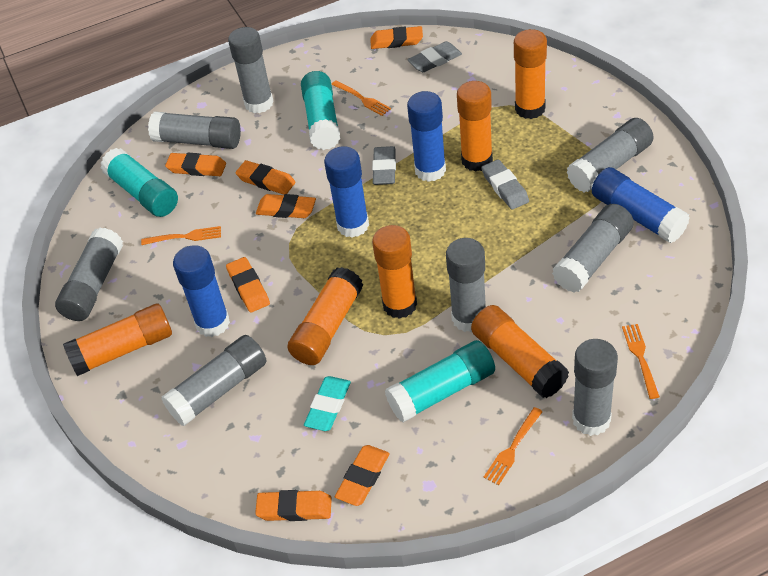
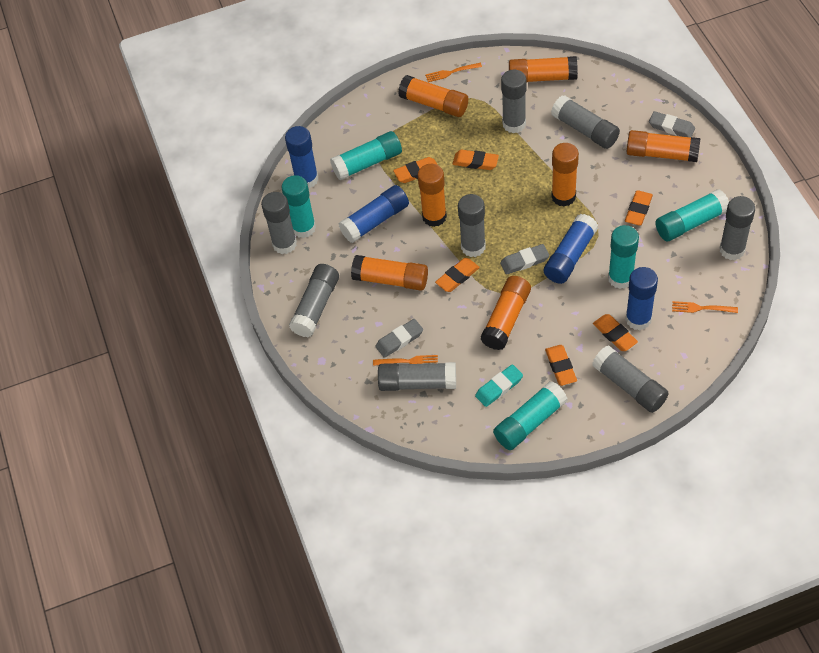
orange eraser: [165,153,226,176] [226,257,270,313] [236,160,295,195] [255,490,332,521] [256,194,316,218] [335,445,390,506] [370,26,423,49] = 7 -> [393,157,438,183] [435,258,480,292] [453,150,499,170] [545,345,577,386] [593,314,638,351] [625,190,653,226] = 6
orange fork: [141,226,221,245] [331,80,391,116] [484,407,543,485] [622,324,660,399] = 4 -> [373,355,438,366] [425,63,482,82] [672,301,738,313] = 3
orange glue stick: [63,304,172,376] [287,267,363,365] [372,225,417,319] [457,81,493,172] [471,305,569,398] [514,29,547,119] = 6 -> [351,255,428,291] [398,75,468,117] [418,164,447,227] [481,276,531,350] [509,56,578,83] [551,143,579,207] [627,130,700,162] = 7
turquoise glue stick: [101,148,178,217] [301,71,340,150] [385,340,495,422] = 3 -> [282,175,316,238] [330,131,402,180] [493,381,568,450] [608,225,639,289] [655,189,729,241] = 5

